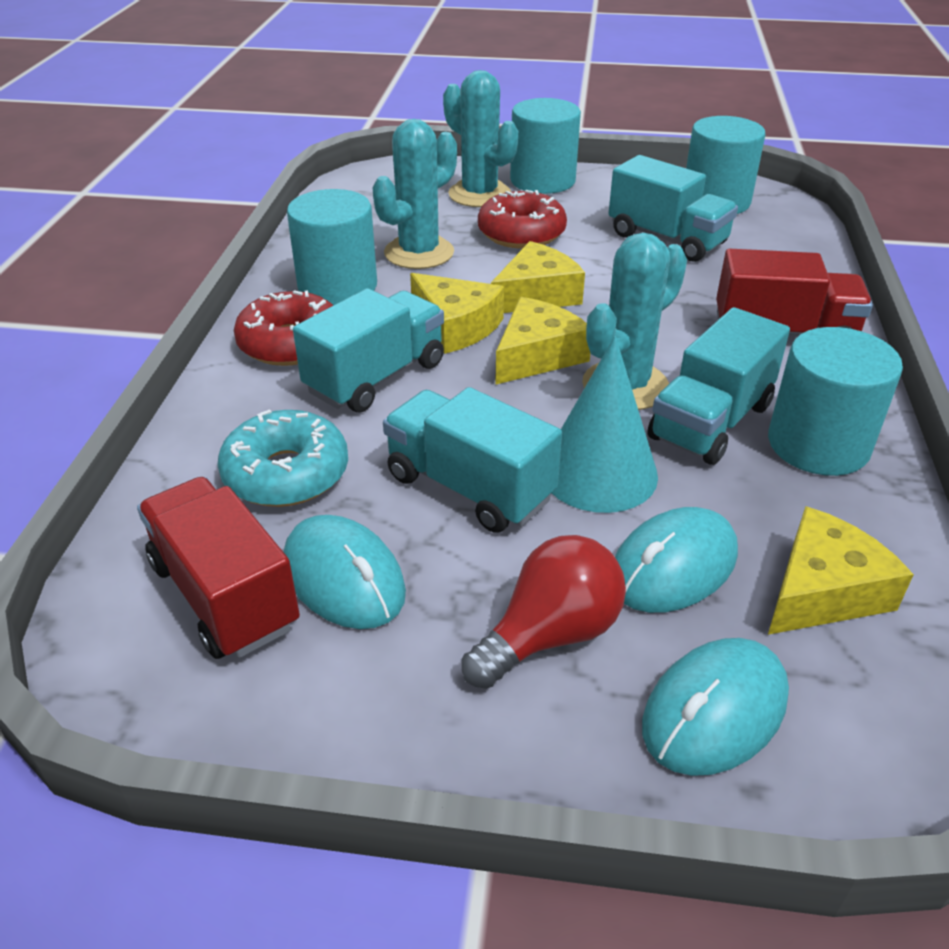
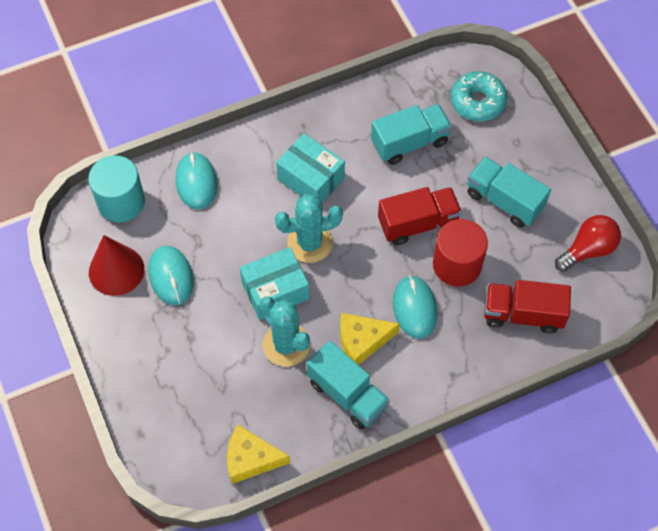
red cone: none = 0 -> [89,235,144,296] = 1
red cylinder: none = 0 -> [433,219,488,287] = 1
red donut: [234,290,333,366] [478,190,567,249] = 2 -> none = 0
turquoise box: none = 0 -> [240,247,309,320] [276,133,345,203] = 2
turquoise cactus: [372,119,457,269] [443,70,518,207] [582,233,687,410] = 3 -> [260,296,310,367] [275,194,343,263] = 2
turquoise cone: [552,336,658,513] = 1 -> none = 0
turquoise cylinder: [287,189,377,305] [510,98,581,194] [686,116,765,214] [768,327,903,476] = 4 -> [88,155,145,223] = 1
turquoise truck: [293,288,444,412] [383,387,562,533] [608,155,738,262] [648,307,790,465] = 4 -> [307,341,390,430] [371,104,452,165] [467,157,551,228] = 3
yellow cheese: [410,273,504,354] [491,241,585,313] [495,297,590,385] [768,506,914,635] = 4 -> [227,425,290,484] [340,313,400,365] = 2

